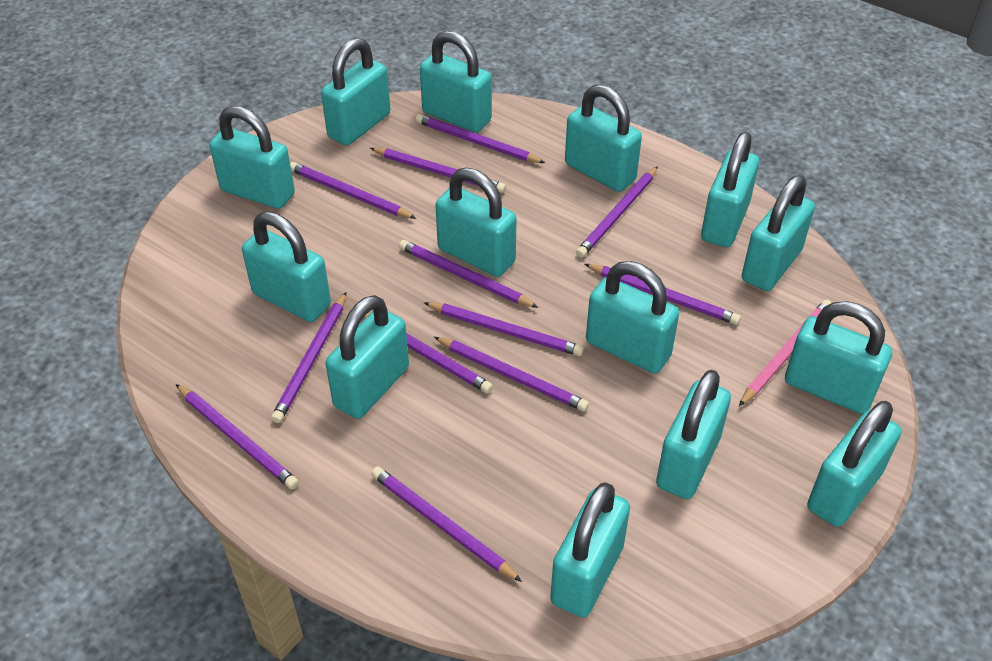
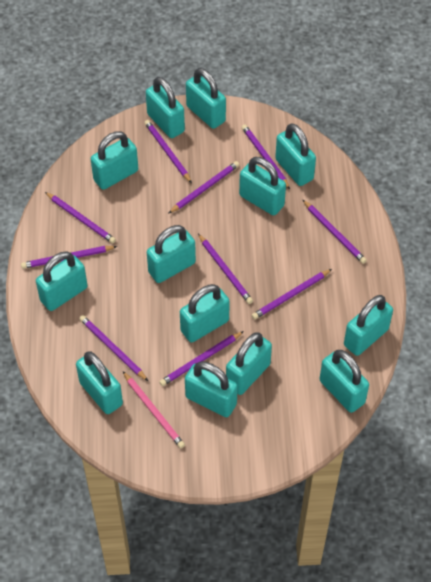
purple pencil: [176,384,299,489] [271,292,346,423] [290,162,416,219] [363,312,493,393] [370,148,506,193] [371,466,522,582] [399,240,539,308] [416,114,545,163] [424,302,584,356] [434,337,589,412] [576,166,658,258] [584,264,741,325] = 12 -> [21,246,117,269] [45,192,116,244] [79,315,148,381] [144,120,192,183] [159,331,244,386] [168,161,239,214] [198,234,253,304] [242,125,290,189] [252,269,332,319] [303,200,367,264] = 10
turquoise padlock: [209,106,295,209] [242,211,331,322] [321,38,390,146] [325,295,409,419] [420,31,492,133] [435,168,517,277] [550,482,630,618] [565,85,642,192] [586,261,679,374] [656,370,731,499] [701,132,759,247] [742,175,815,291] [785,301,892,414] [807,401,902,527] = 14 -> [36,251,88,311] [76,351,123,414] [91,131,138,190] [146,77,185,138] [147,225,196,283] [180,284,230,342] [185,361,238,417] [186,68,226,129] [226,332,272,395] [239,157,286,216] [275,123,316,186] [320,350,369,413] [344,295,393,356] = 13

